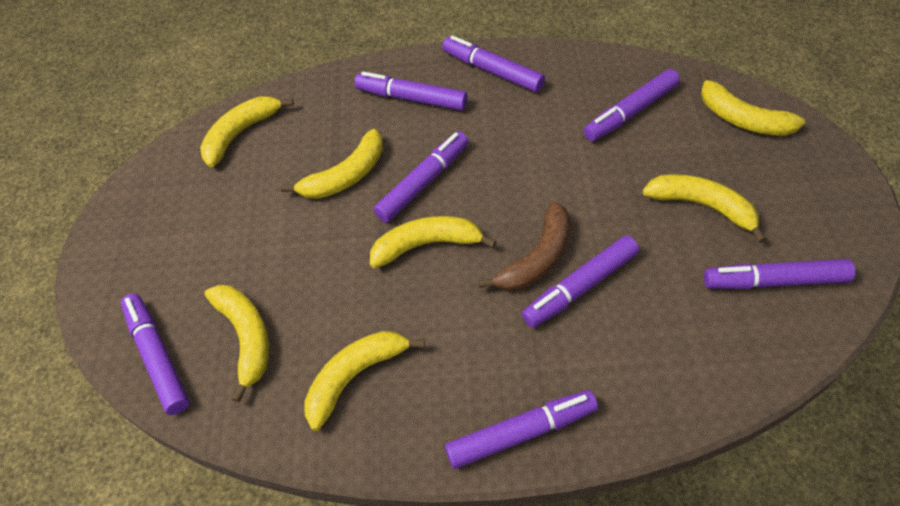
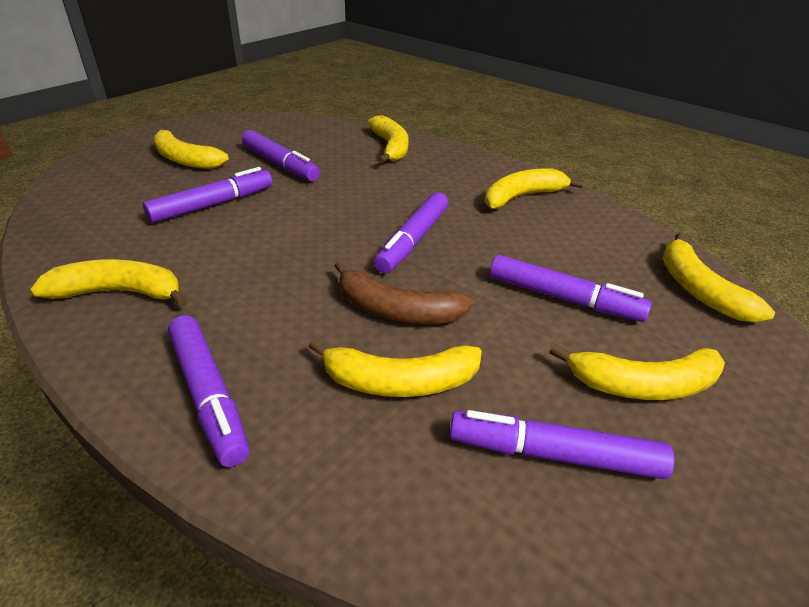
purple marker: [121,293,190,415] [354,72,468,111] [373,131,468,223] [442,35,545,92] [445,390,598,469] [522,235,639,328] [583,69,680,141] [704,259,855,289] = 8 -> [143,167,272,223] [168,315,250,467] [242,130,320,181] [374,192,448,273] [450,410,674,479] [490,255,652,322] = 6

